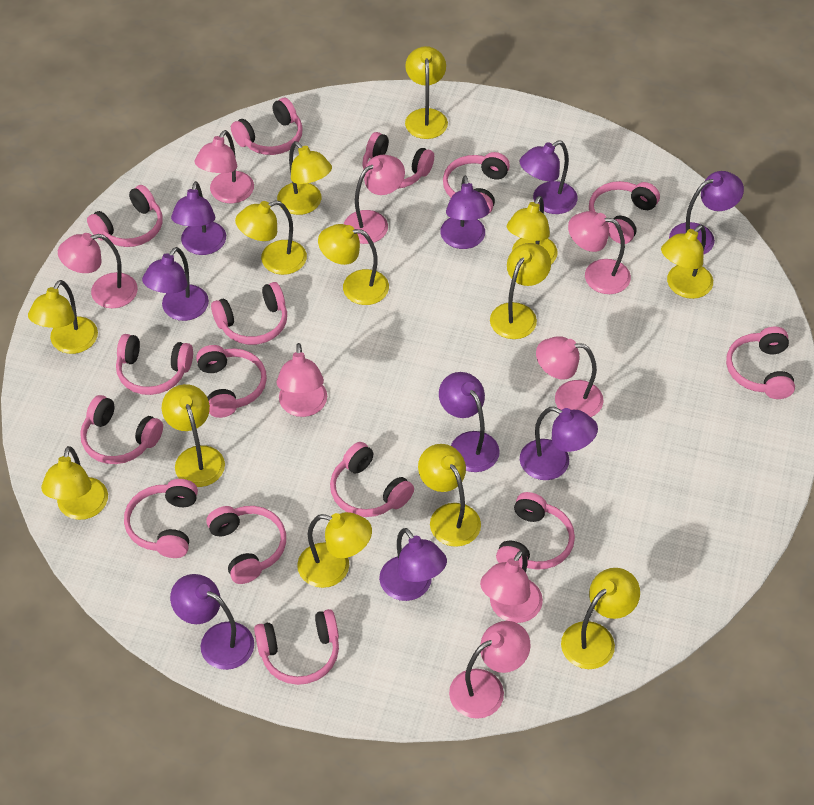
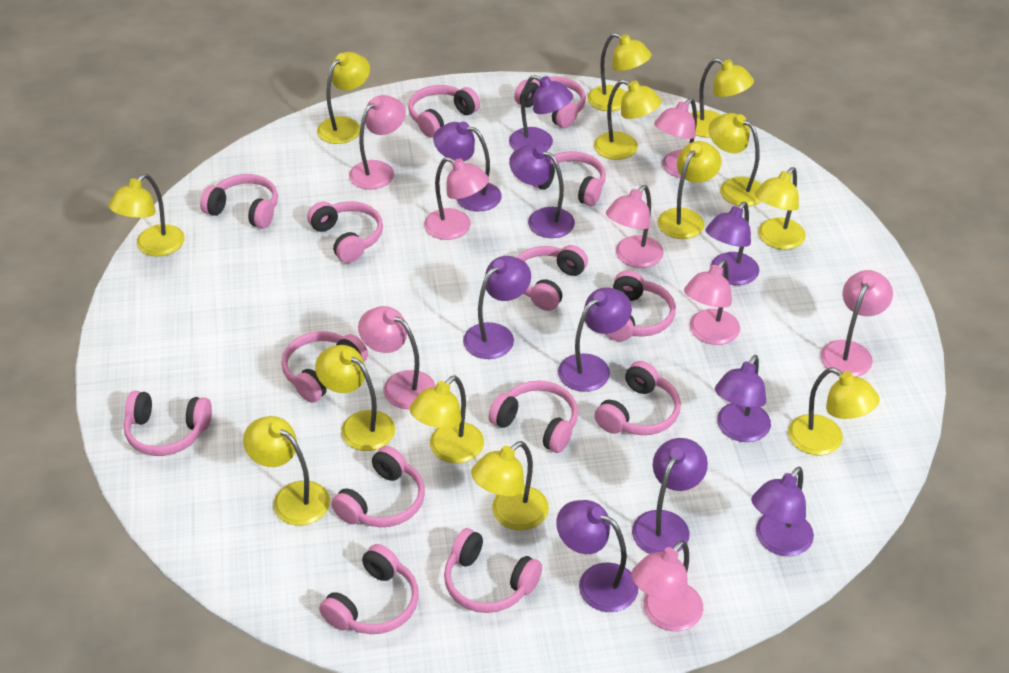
pink headphones: [80,395,163,464] [87,185,163,247] [116,334,193,395] [124,479,198,558] [196,345,267,418] [206,506,286,584] [211,282,287,345] [231,98,303,155] [254,609,339,685] [330,442,414,517] [362,132,434,189] [443,152,510,213] [496,492,575,570] [589,181,660,244] [726,327,795,399] = 15 -> [124,391,212,456] [200,174,278,229] [281,331,368,403] [307,201,383,263] [319,544,419,634] [331,446,425,527] [408,85,480,138] [444,528,542,613] [489,381,578,453] [514,76,586,128] [516,245,588,311] [532,151,606,206] [595,361,681,435] [605,270,676,341] = 14
purple lamp: [142,247,209,321] [170,574,254,670] [171,181,226,255] [379,528,447,601] [439,372,500,472] [440,176,490,249] [519,140,578,214] [520,407,598,480] [669,171,744,255] = 9 -> [433,122,502,211] [463,256,531,359] [509,75,573,151] [509,144,575,238] [556,500,638,612] [558,287,632,392] [632,438,708,554] [705,202,759,285] [715,355,771,442] [751,466,814,556] = 10

